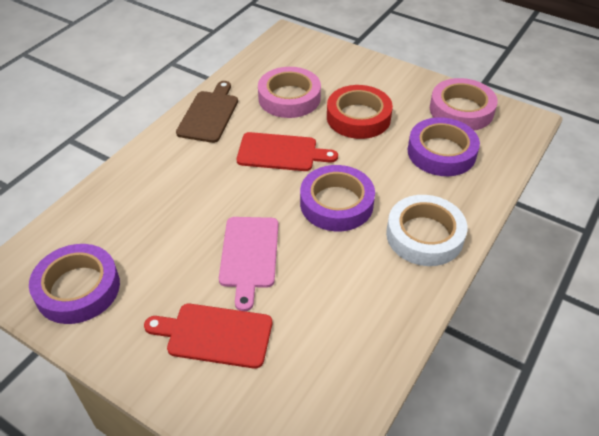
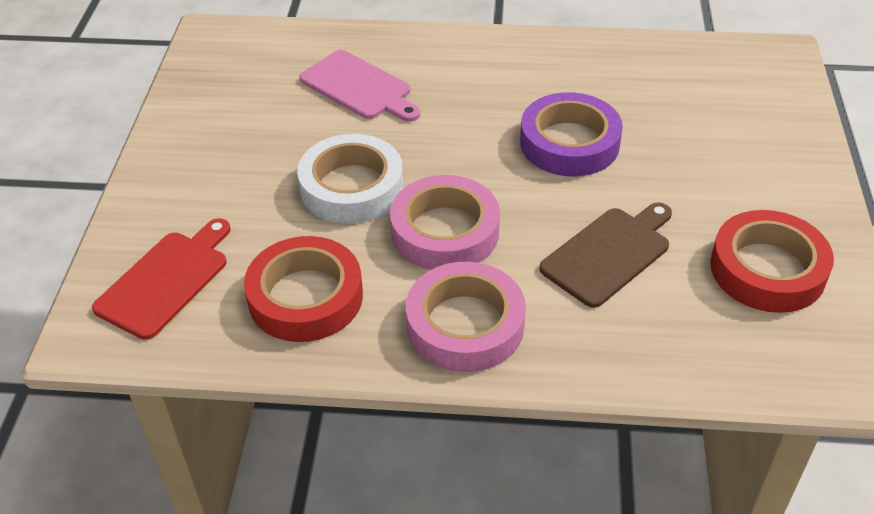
purple tape: [29,244,120,324] [300,165,375,231] [408,117,480,176] = 3 -> [520,92,623,176] = 1
red cutting board: [144,304,272,369] [237,132,338,171] = 2 -> [92,218,231,340] = 1
red tape: [327,85,393,139] = 1 -> [244,236,363,342] [710,210,834,313] = 2

